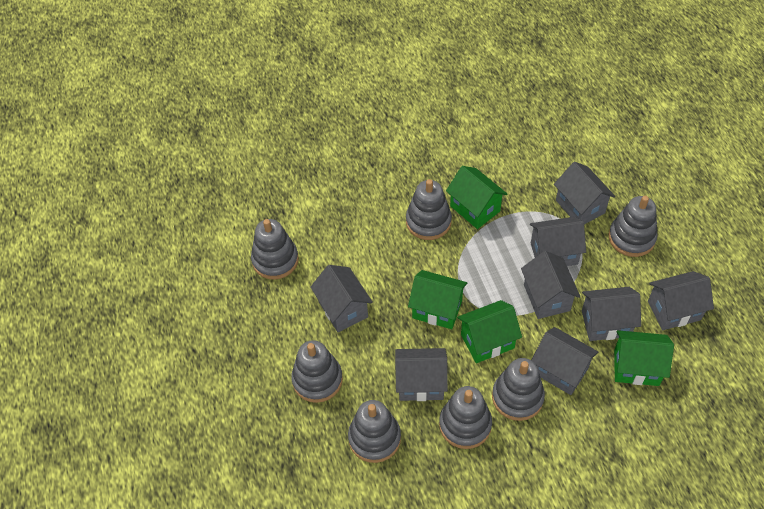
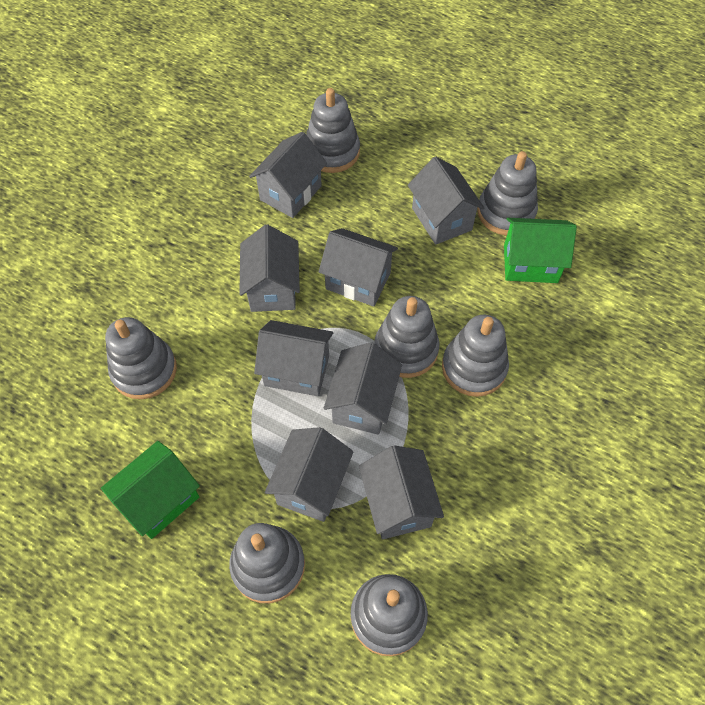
green house: [408,270,467,329] [446,166,507,229] [457,300,522,363] [614,330,674,386] = 4 -> [101,441,200,539] [504,218,577,283] = 2

